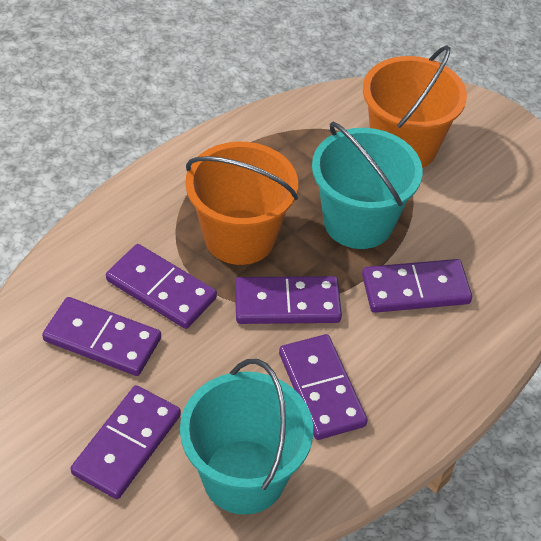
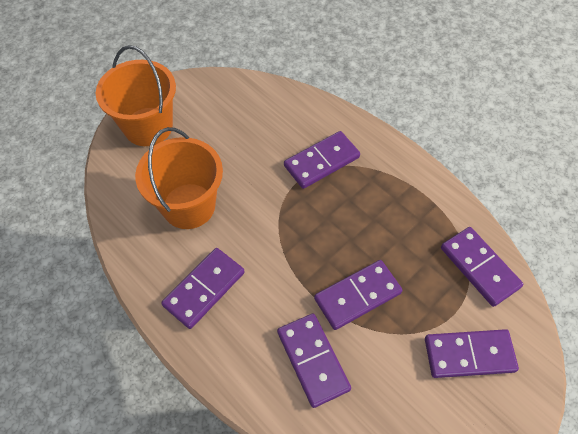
turquoise bucket: [180,359,313,515] [312,122,423,249] = 2 -> none = 0

